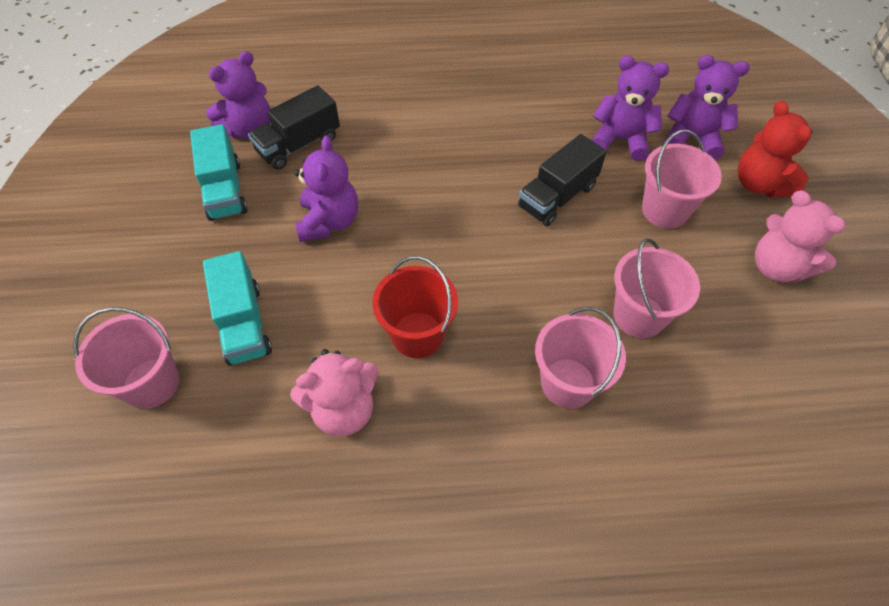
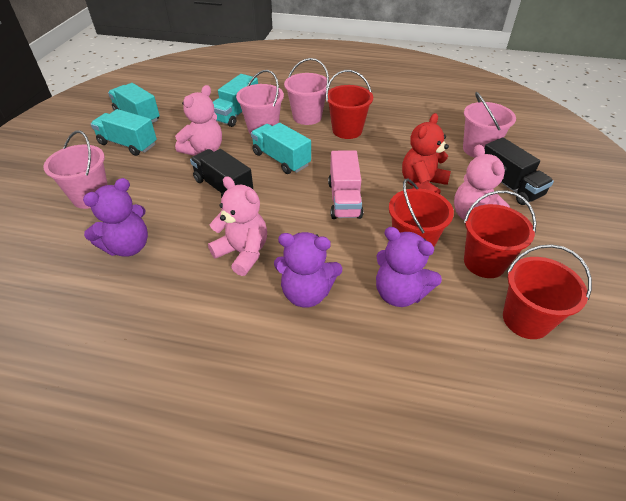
pink teddy bear: [290,349,379,436] [755,190,845,283] = 2 -> [175,85,222,156] [208,176,267,276] [454,145,510,220] = 3
pink truck: none = 0 -> [328,150,363,219] = 1
purple teddy bear: [206,51,270,139] [294,136,358,242] [592,56,669,161] [664,55,750,160] = 4 -> [83,178,148,257] [274,232,342,307] [376,227,442,307] = 3
red bucket: [372,256,458,358] = 1 -> [326,70,373,139] [389,178,454,247] [464,191,536,278] [503,244,592,339] = 4
turquoise truck: [190,124,247,221] [203,251,272,366] = 2 -> [91,109,157,156] [108,83,160,123] [213,74,258,127] [251,123,311,174] = 4

